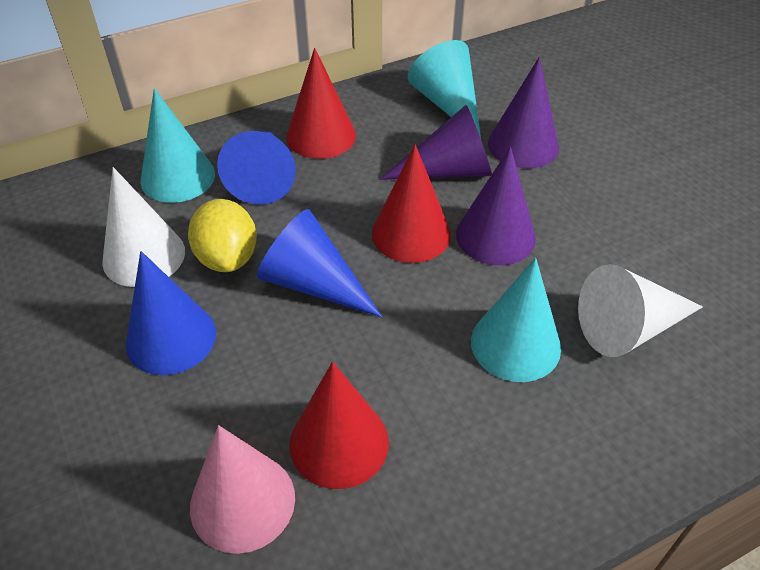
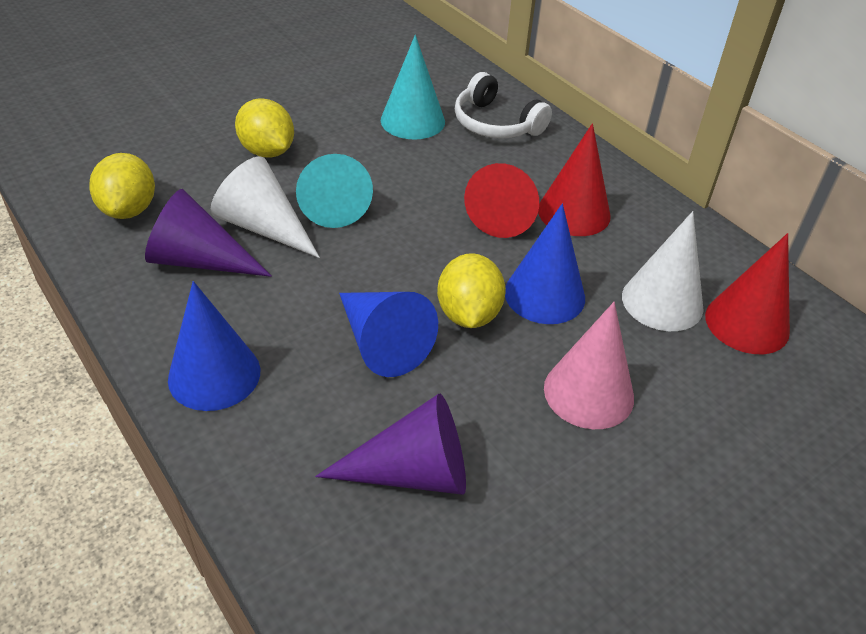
purple cone: [380,105,492,180] [456,147,536,266] [488,57,559,168] = 3 -> [145,189,272,277] [315,394,466,495] = 2
turquoise cone: [140,88,215,203] [408,40,481,138] [471,258,561,382] = 3 -> [296,154,373,228] [381,35,445,140] = 2
white headphones: none = 0 -> [455,72,552,138] = 1
yellow lemon: [188,199,257,272] = 1 -> [89,153,155,219] [235,98,294,158] [437,253,506,328] = 3

